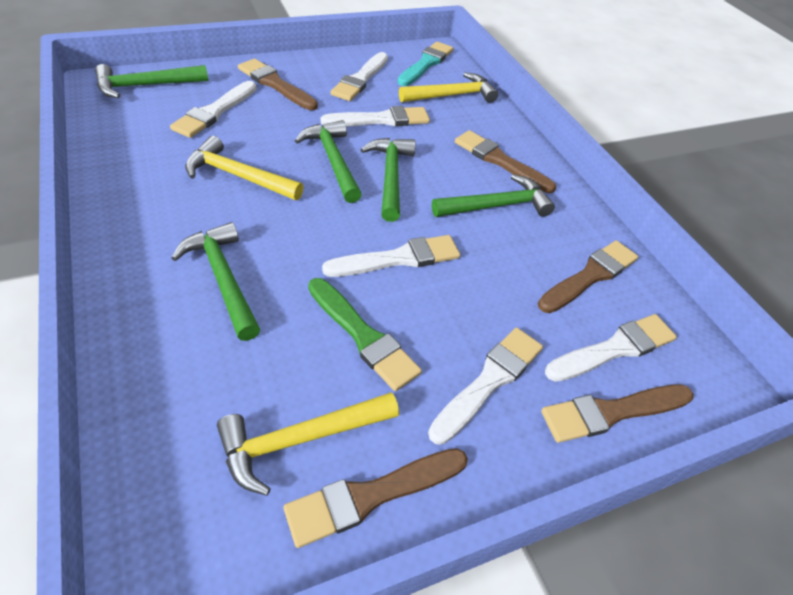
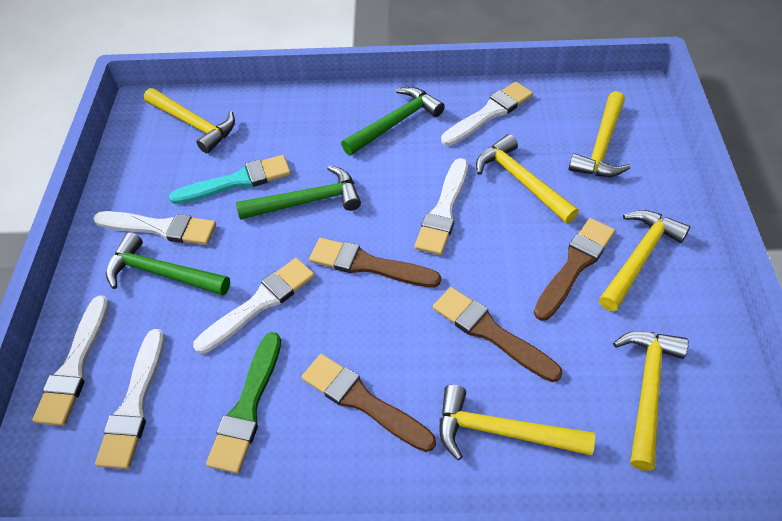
brown brush: [238,59,318,110] [283,448,468,548] [455,130,556,193] [538,240,638,313] [541,384,693,443] = 5 -> [302,354,436,452] [309,238,441,287] [433,287,563,382] [534,218,615,321] = 4
green hammer: [95,64,208,98] [172,222,260,341] [295,120,362,203] [360,138,416,222] [432,174,555,217] = 5 -> [106,232,230,295] [236,165,361,220] [341,87,445,155] = 3
yellow hammer: [185,136,304,200] [217,392,399,496] [399,72,498,103] = 3 -> [144,88,235,153] [440,385,595,460] [476,134,579,223] [569,91,630,177] [599,210,690,312] [613,331,689,471] = 6

